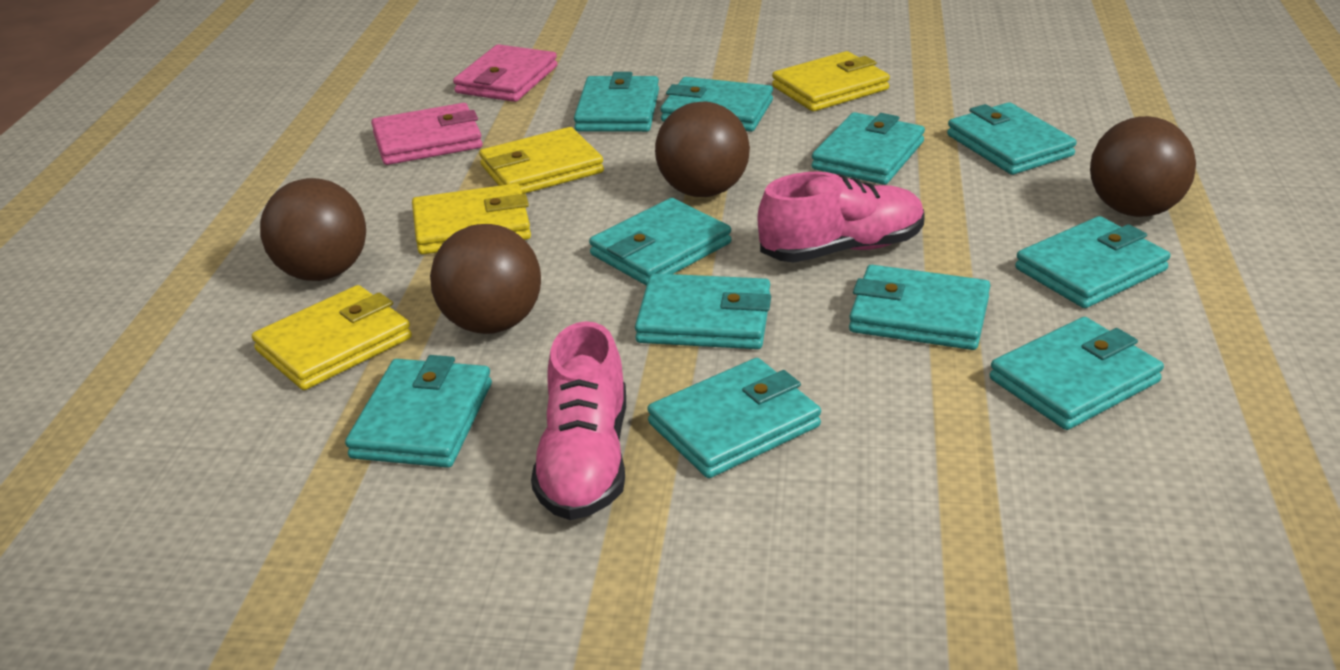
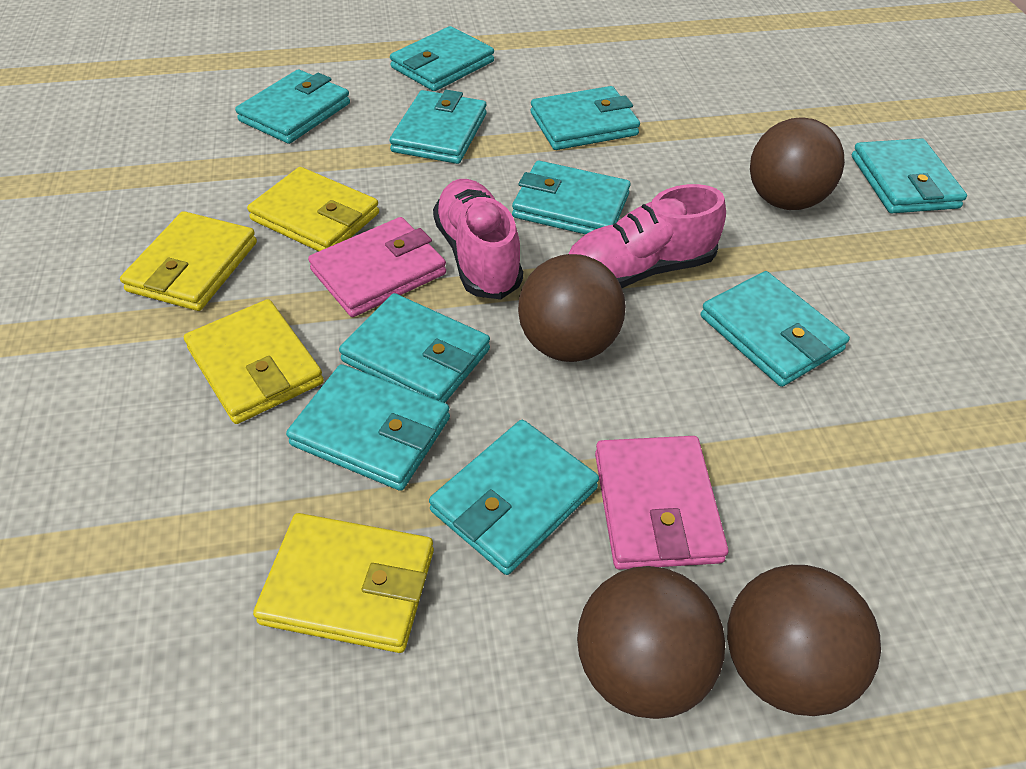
turquoise wallet: [345,355,492,468] [574,72,659,132] [589,198,732,286] [635,273,771,349] [647,358,821,478] [660,77,773,132] [811,112,925,185] [849,265,990,350] [947,102,1077,175] [990,317,1164,430] [1015,216,1170,308] = 11 -> [235,69,350,144] [286,364,450,491] [339,293,490,403] [389,90,486,164] [390,26,494,91] [429,420,599,575] [512,161,631,234] [531,86,640,150] [701,271,850,387] [852,138,967,213] = 10

